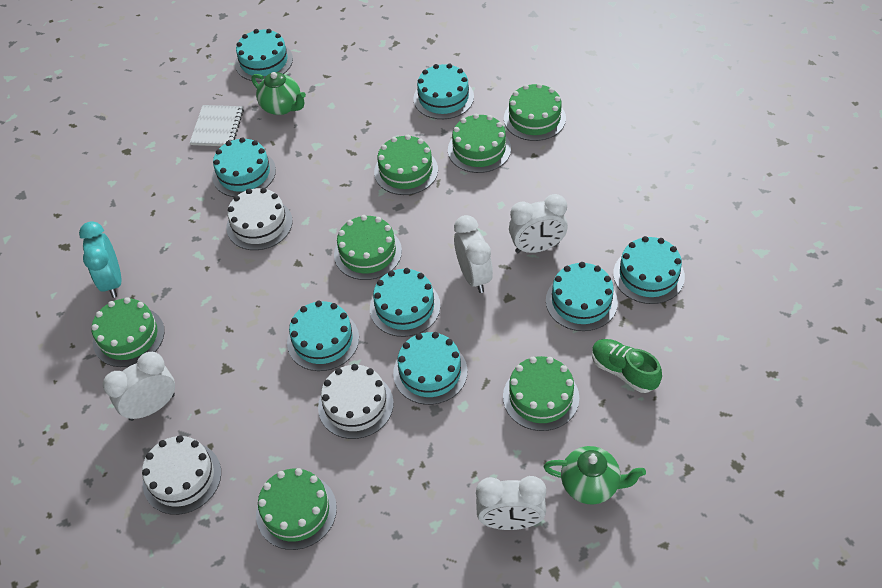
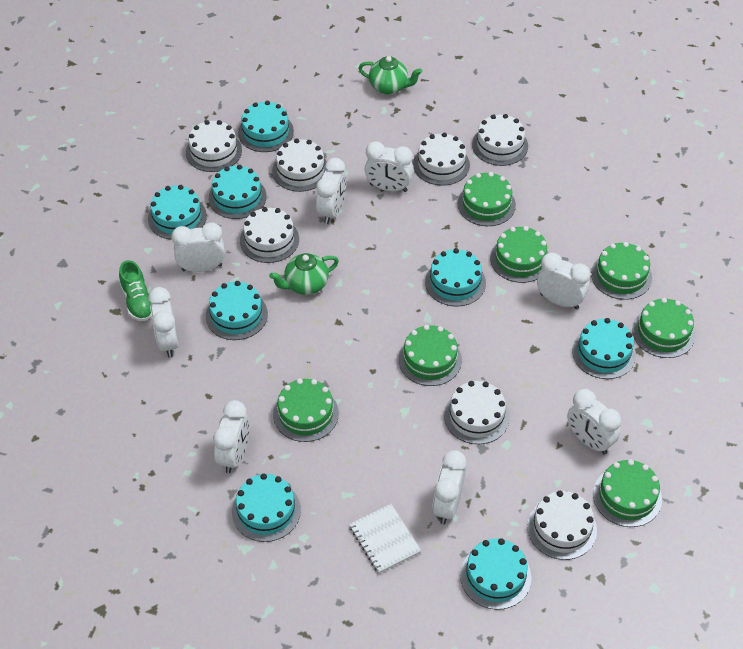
turquoise clock: [79,221,122,298] = 1 -> none = 0
white cake: [142,435,221,515] [227,188,293,250] [318,364,394,439] = 3 -> [186,120,242,172] [240,207,299,263] [272,139,327,192] [413,133,470,186] [444,381,510,444] [472,114,528,166] [527,491,597,560] = 7
white clock: [103,352,175,421] [454,215,493,293] [476,476,546,530] [509,194,568,253] = 4 -> [148,287,178,358] [172,222,225,272] [213,400,250,473] [316,158,347,224] [365,141,413,192] [432,450,466,524] [537,253,590,309] [567,389,621,455] = 8

